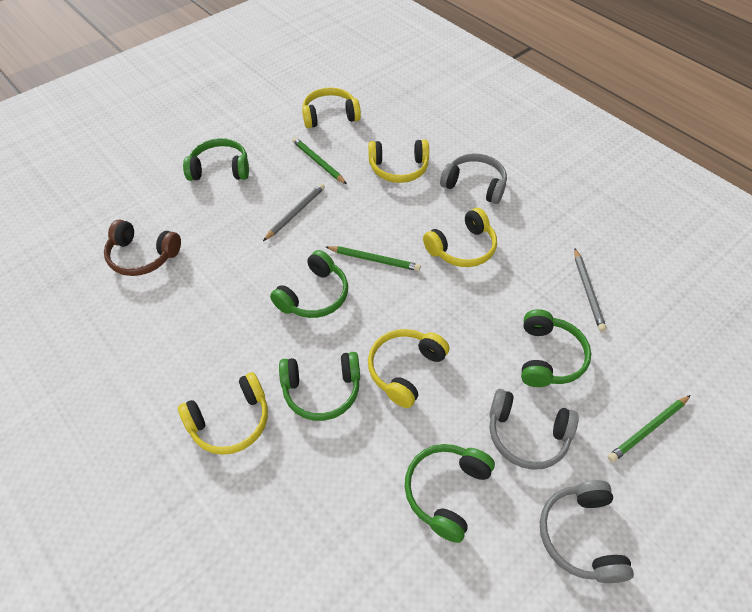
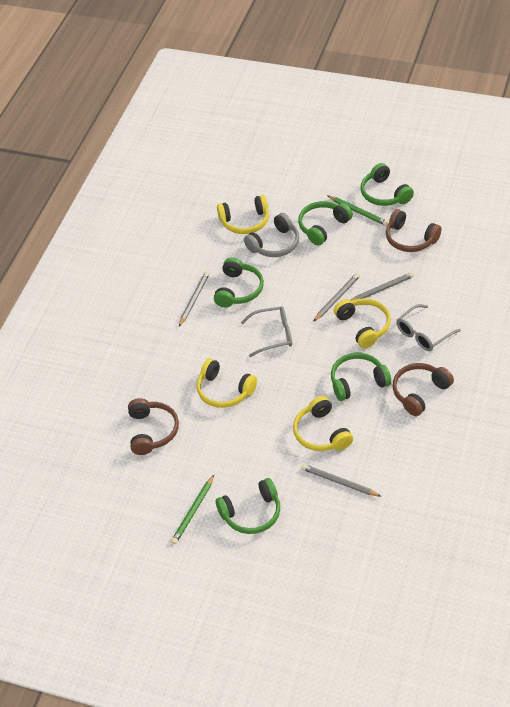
brown headphones: [104,219,181,276] = 1 -> [128,398,179,455] [386,209,442,252] [392,363,454,416] = 3
green pencil: [292,137,347,184] [326,246,421,271] [608,395,691,462] = 3 -> [171,475,214,544] [327,195,388,226] = 2
grey glasses: none = 0 -> [241,306,292,357] [397,304,461,351] = 2
grey headphones: [440,153,507,204] [489,389,579,470] [540,480,634,583] = 3 -> [244,213,299,257] = 1
grey pencil: [263,183,325,241] [574,249,606,331] = 2 -> [179,271,210,327] [301,464,382,497] [313,273,360,322] [350,272,414,301] = 4
yellow headphones: [178,372,268,455] [302,88,361,128] [368,139,429,183] [368,329,450,408] [423,208,497,267] = 5 -> [197,358,257,408] [217,195,269,234] [293,396,353,451] [334,298,391,348] = 4

